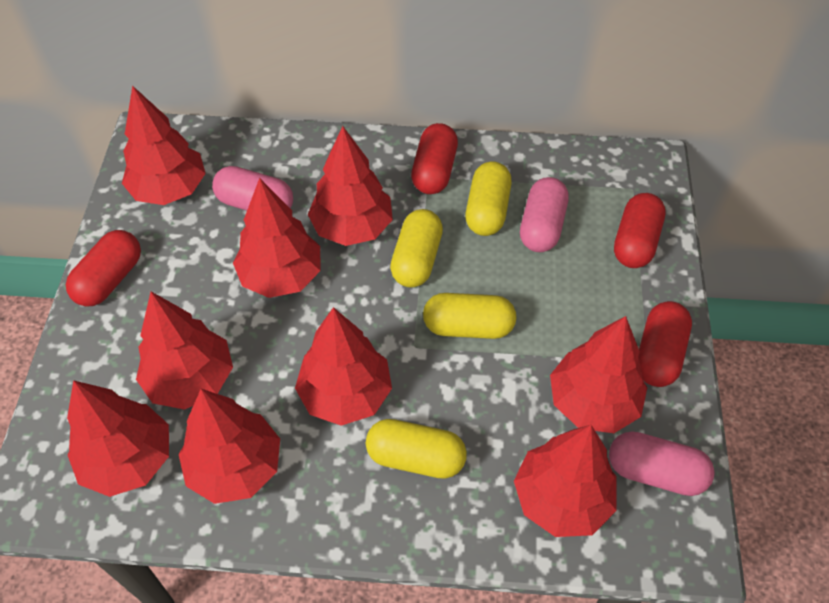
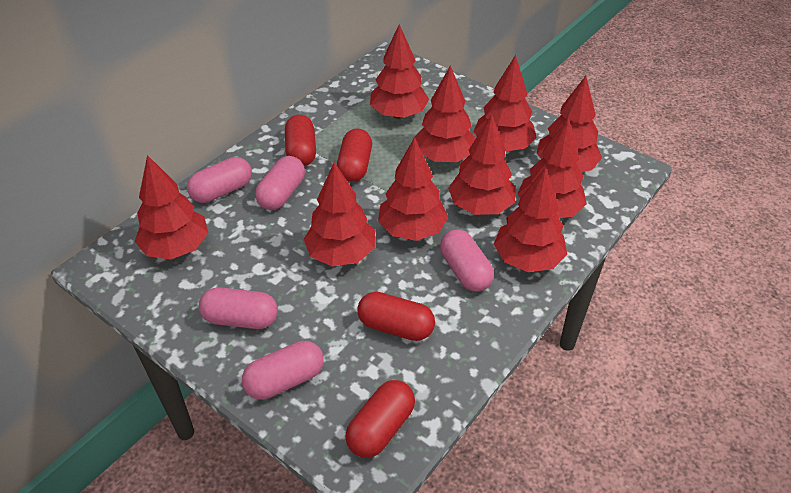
pink capsule: [212,166,293,211] [520,177,568,252] [609,431,715,496] = 3 -> [187,157,252,203] [199,287,278,329] [242,341,324,400] [255,156,305,210] [440,229,494,292] = 5
red tree: [67,380,169,497] [122,86,206,205] [136,292,233,410] [179,389,280,504] [233,178,320,298] [295,307,392,426] [308,126,393,246] [514,425,617,537] [550,316,647,433] = 9 -> [135,155,208,260] [304,162,375,266] [370,24,429,119] [378,137,448,241] [415,66,476,162] [448,114,516,215] [473,55,537,151] [494,167,567,272] [517,118,587,218] [536,76,602,172] = 10
yellow capsule: [366,419,467,479] [390,209,443,287] [423,293,516,339] [466,161,512,236] = 4 -> none = 0

